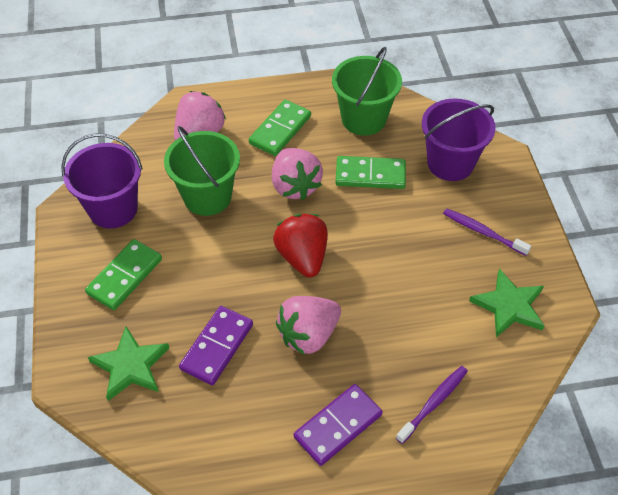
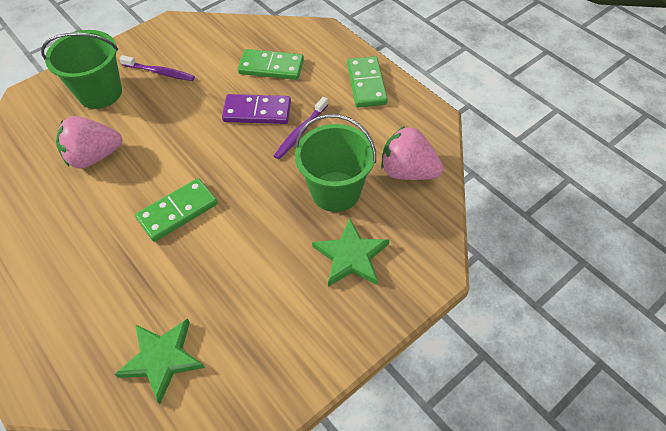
pink strawberry: [174,91,226,140] [272,148,323,200] [276,296,341,355] = 3 -> [56,116,122,169] [381,126,443,180] = 2
purple bucket: [61,133,143,228] [422,99,496,181] = 2 -> none = 0
purple domino: [179,306,253,385] [294,384,383,466] = 2 -> [222,94,291,124] = 1
red strawberry: [273,214,328,277] = 1 -> none = 0

